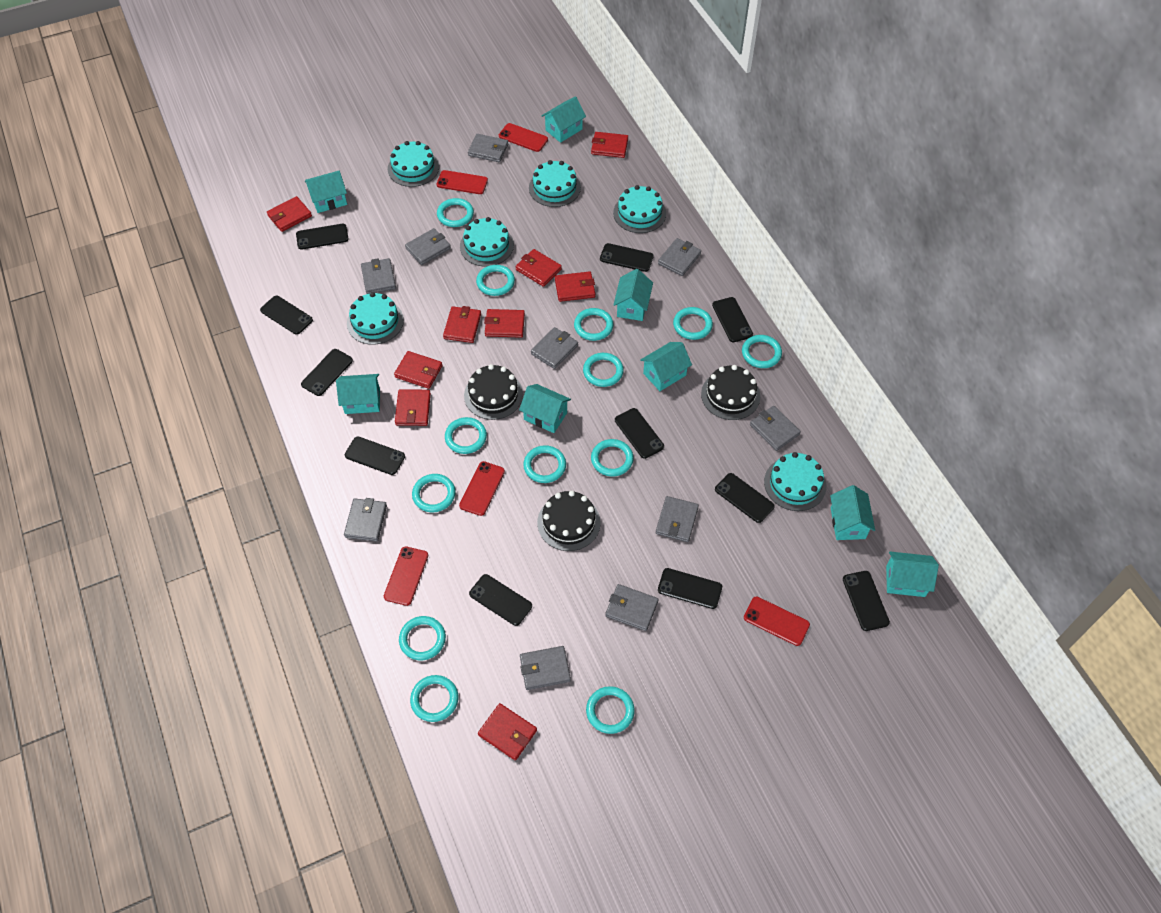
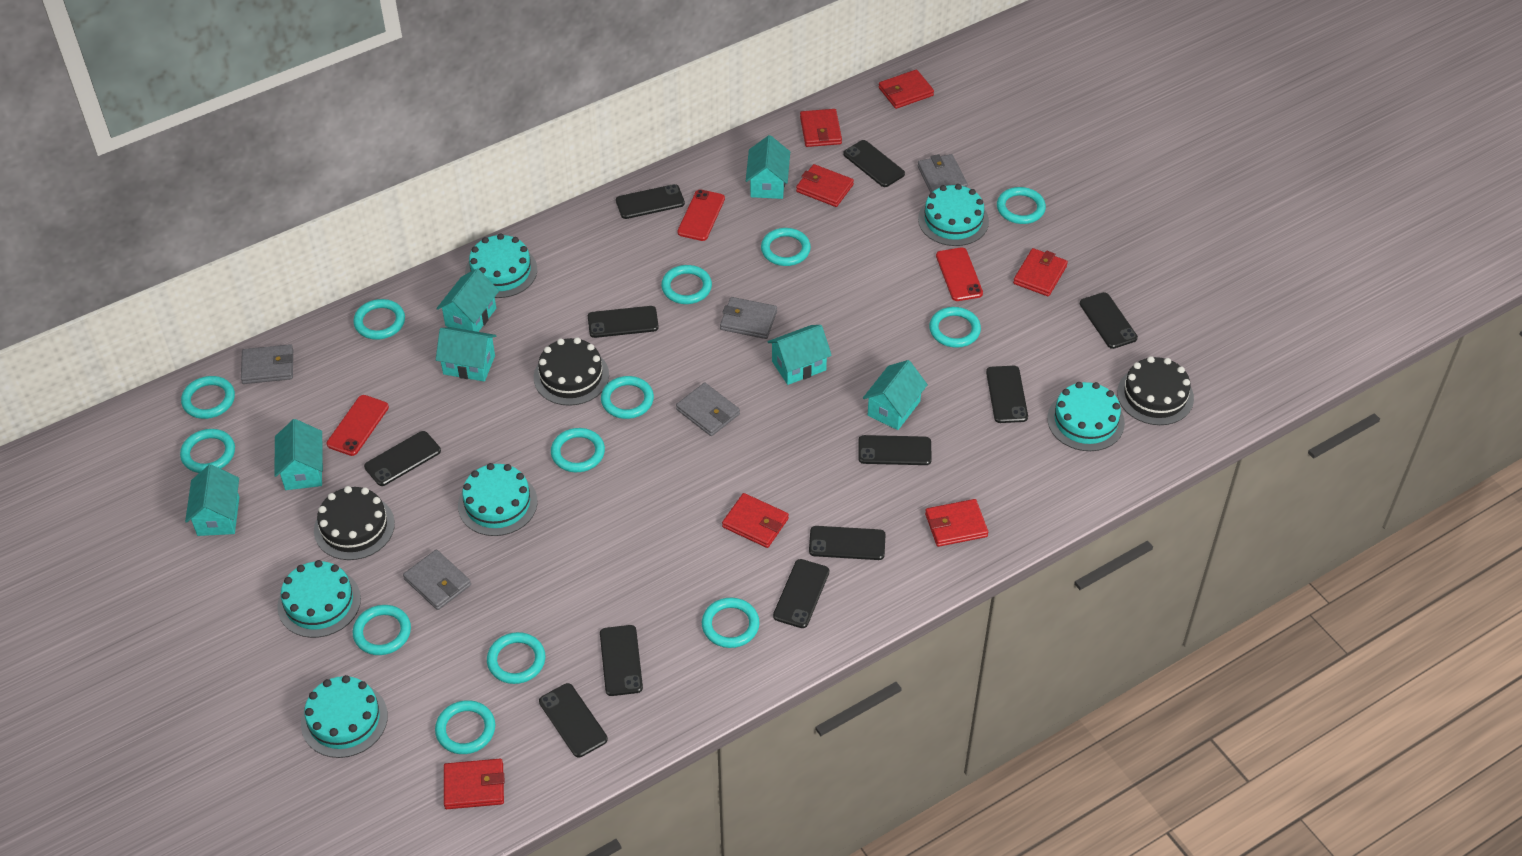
grey wallet: [344,498,387,542] [361,258,396,294] [405,228,451,265] [468,134,508,162] [520,646,571,690] [531,327,578,369] [605,584,658,631] [656,496,699,542] [658,238,701,276] [750,406,801,451] = 10 -> [241,344,293,384] [403,550,471,610] [676,383,740,436] [720,297,777,339] [918,154,968,193] = 5
red phone: [384,546,428,606] [437,170,488,194] [459,461,505,516] [499,123,548,152] [744,597,810,646] = 5 -> [327,395,389,456] [677,189,725,241] [936,247,983,301] = 3
red wallet: [267,196,312,232] [394,351,443,389] [395,389,431,426] [443,306,481,343] [478,703,537,760] [484,309,525,338] [516,249,562,287] [555,271,595,302] [591,132,628,158] = 9 -> [444,759,504,809] [722,493,789,548] [796,164,854,207] [800,109,842,147] [879,69,934,109] [925,499,988,547] [1013,248,1068,296] = 7
turquoise house: [305,171,347,213] [336,374,380,414] [519,384,571,433] [542,96,586,143] [613,269,653,321] [640,342,692,391] [830,485,875,540] [886,551,939,597] = 8 -> [185,464,239,536] [274,419,323,490] [436,269,499,332] [436,327,497,381] [746,135,790,199] [767,325,832,385] [863,360,928,430] = 7

